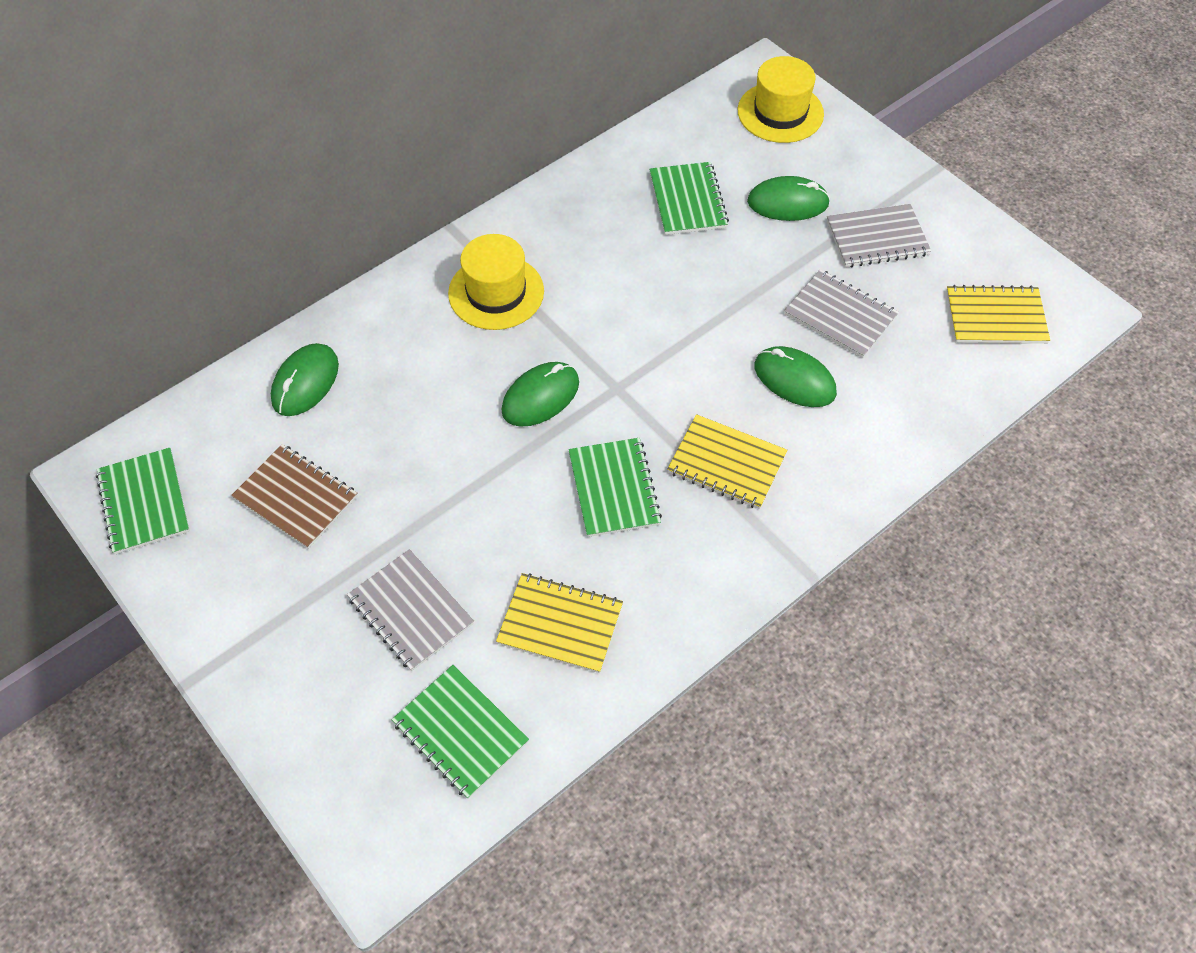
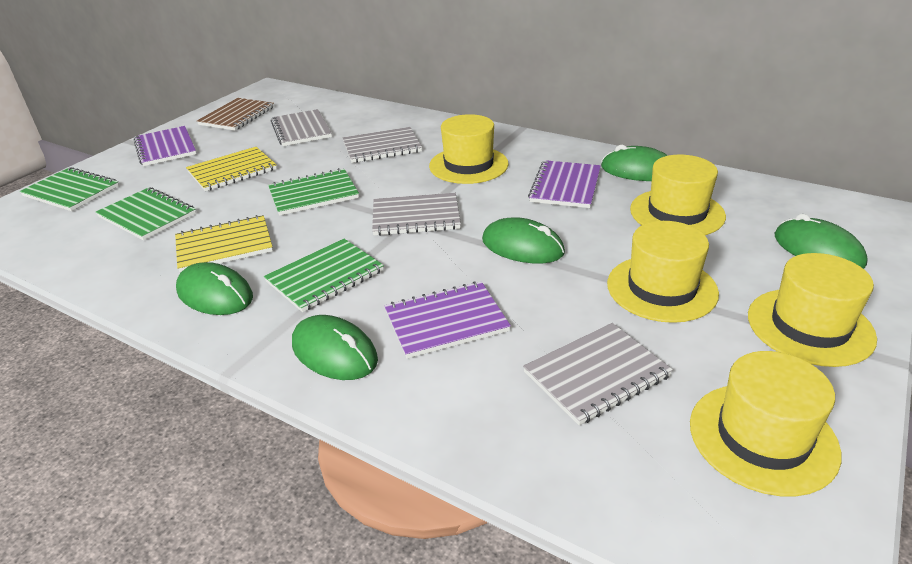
green mouse: [271,343,339,416] [501,362,579,427] [747,176,830,221] [754,346,837,407] = 4 -> [176,262,253,315] [292,315,378,380] [482,217,565,264] [601,145,668,181] [775,214,868,269] = 5
grey notebook: [347,549,474,671] [784,269,899,358] [827,204,931,268] = 3 -> [271,109,332,146] [343,127,422,163] [372,193,461,236] [523,323,673,425] = 4
purple notebook: none = 0 -> [133,126,196,166] [385,281,511,358] [528,160,601,208] = 3
yellow hat: [448,234,544,330] [738,56,824,143] = 2 -> [429,114,509,184] [607,221,719,323] [630,155,726,235] [690,351,841,496] [748,253,877,367] = 5
yellow notebook: [496,573,623,673] [667,414,787,509] [946,285,1050,344] = 3 -> [175,215,273,272] [186,147,277,191] = 2

